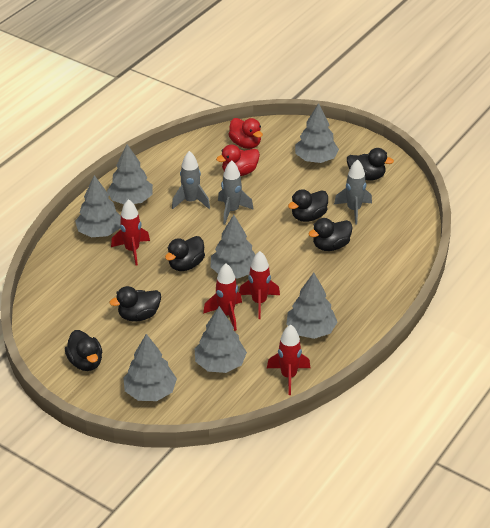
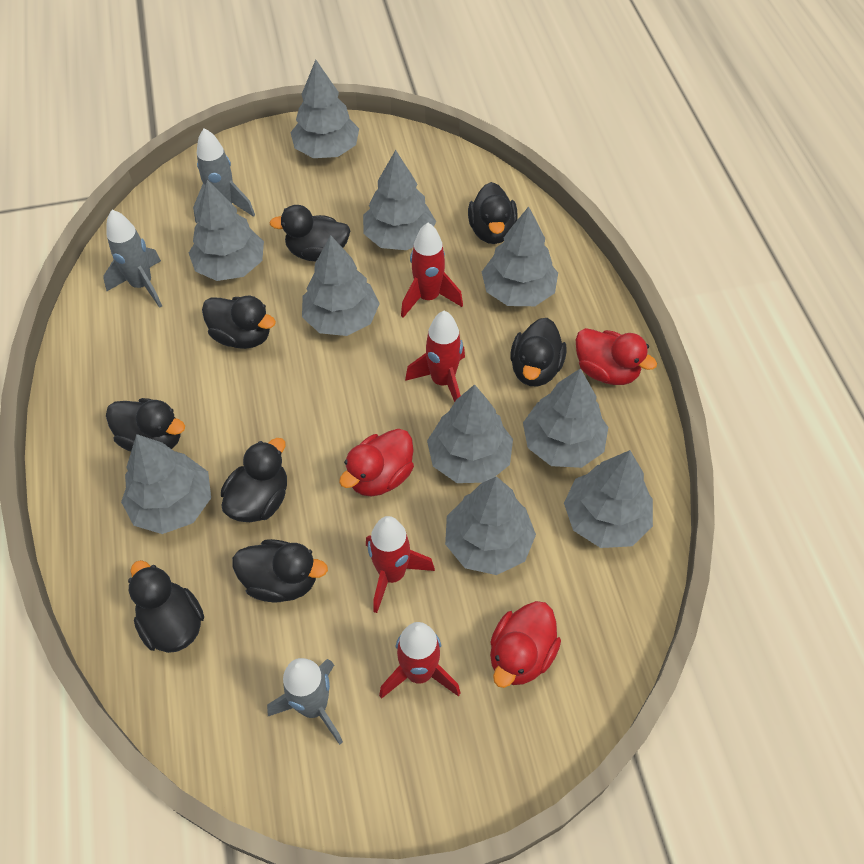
black duck: [65,330,102,371] [110,286,161,322] [165,236,205,271] [288,189,328,222] [308,218,352,251] [347,148,394,181] = 6 -> [106,398,185,452] [128,560,204,653] [202,296,276,349] [221,438,287,522] [232,539,328,603] [269,205,350,262] [468,182,518,244] [510,318,567,387] = 8
grey tree: [75,175,121,237] [107,144,153,204] [123,334,177,401] [195,306,247,373] [210,215,255,279] [286,273,337,339] [295,103,339,163] = 7 -> [121,434,211,534] [189,180,264,281] [290,60,359,158] [302,235,380,336] [363,150,436,250] [427,384,513,483] [445,476,536,575] [482,206,558,306] [523,368,608,468] [564,450,653,548] = 10
red duck: [216,145,260,176] [228,118,263,149] = 2 -> [339,429,414,497] [490,601,561,688] [576,328,657,385] = 3

